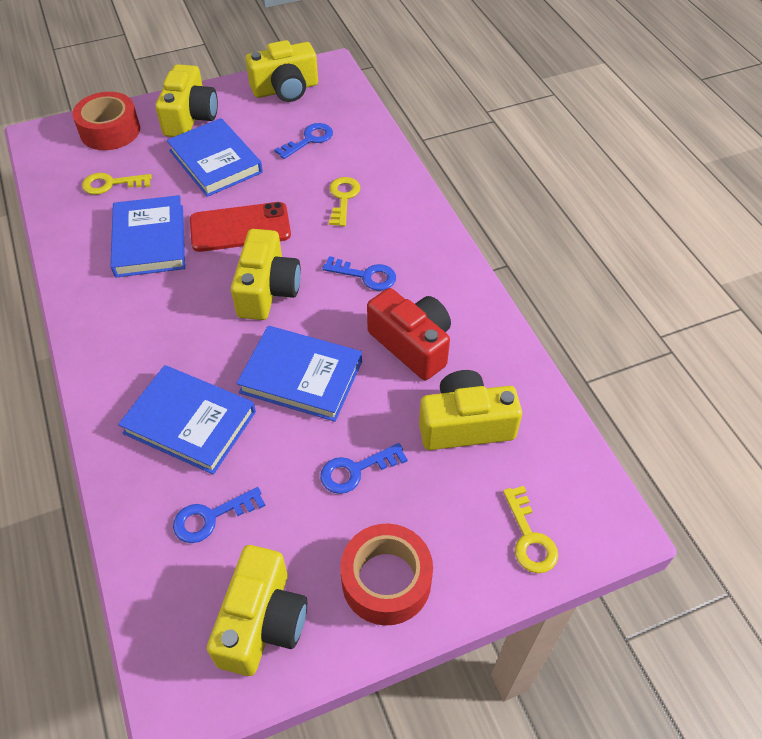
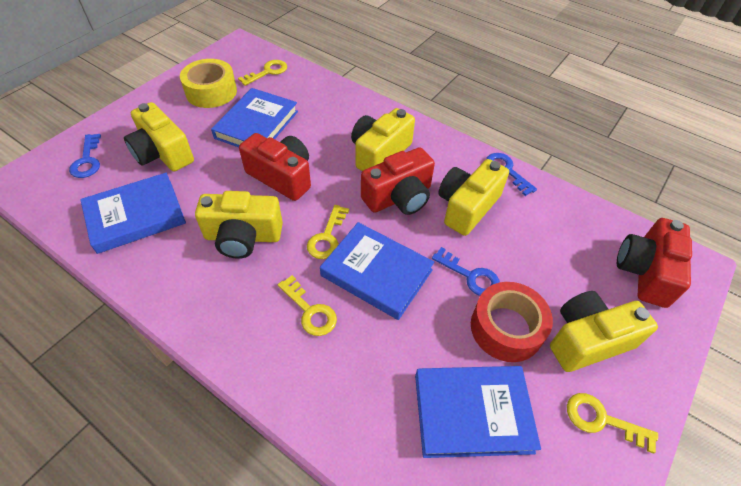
blue key: [173,487,265,543] [275,123,333,159] [320,443,408,494] [322,256,396,291] = 4 -> [69,134,101,178] [432,247,500,296] [486,153,537,196] = 3
red camera: [367,288,451,380] = 1 -> [239,133,311,201] [361,147,435,215] [617,218,692,308] = 3
red phone: [190,202,291,252] = 1 -> none = 0
red tape: [72,92,140,150] [340,523,433,625] = 2 -> [471,282,553,362] = 1
yellow key: [82,173,152,195] [329,177,360,226] [503,486,558,573] = 3 -> [238,60,287,86] [278,275,337,336] [307,205,349,259] [567,393,658,454] = 4
yellow tape: none = 0 -> [180,59,237,108] = 1

